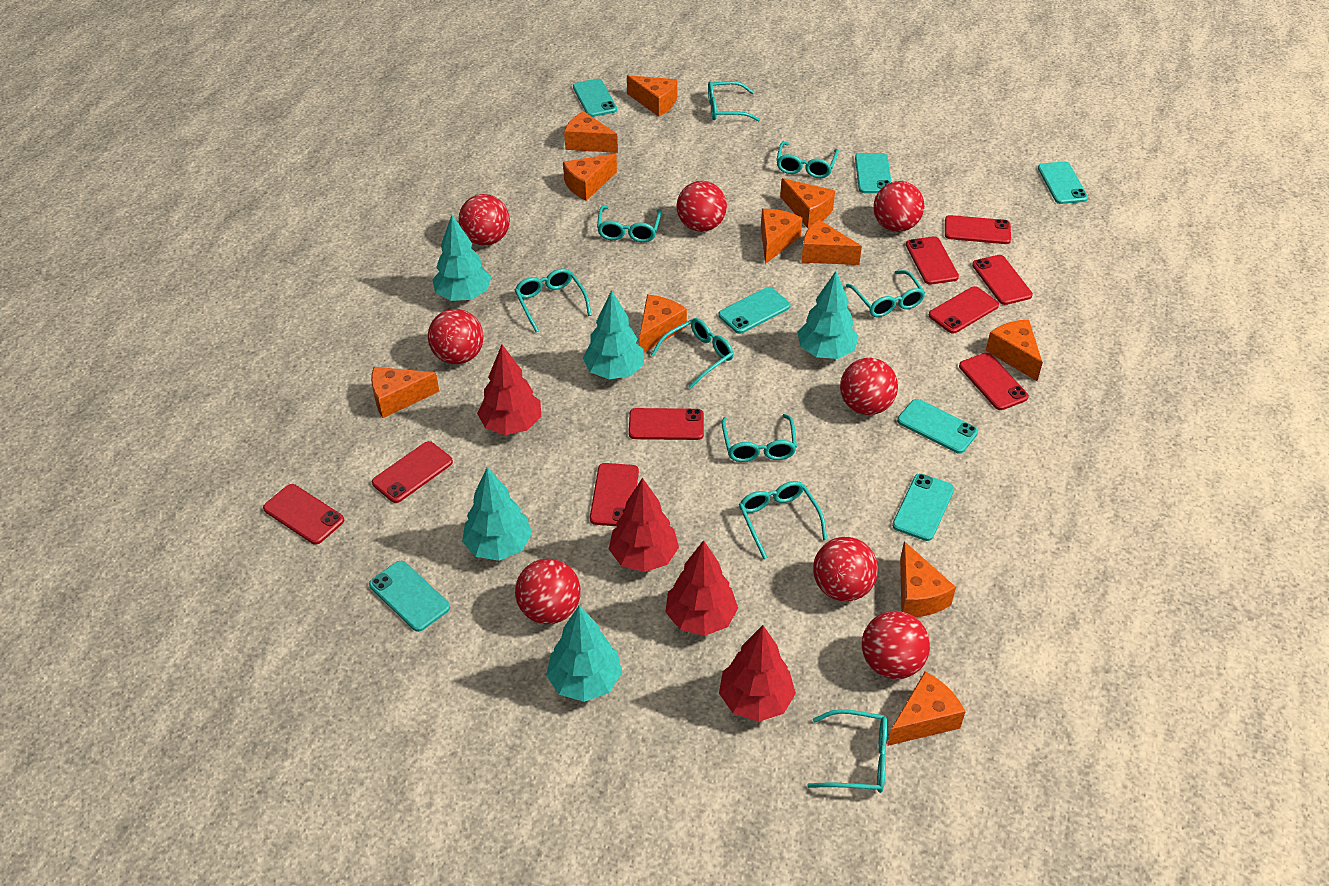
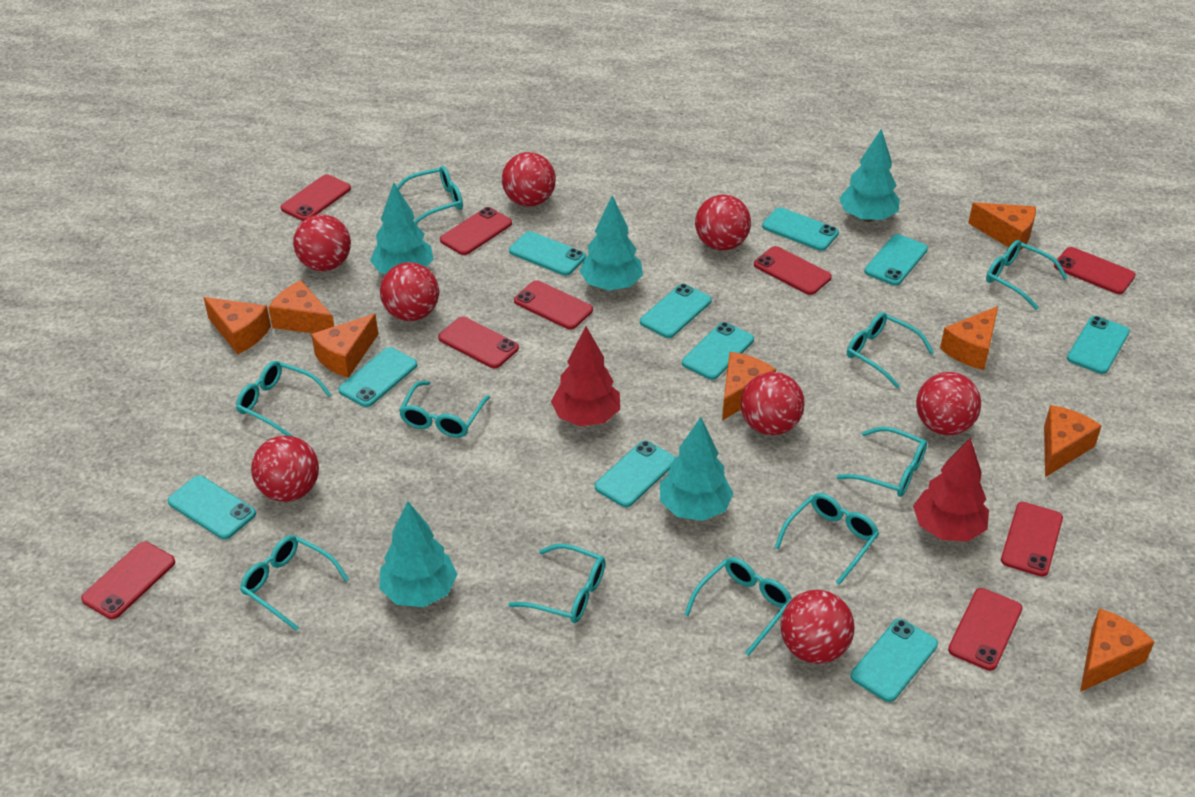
orange cheese: [371,367,439,418] [563,154,617,201] [564,111,618,153] [627,75,677,117] [640,294,687,352] [761,209,802,264] [780,178,835,228] [801,219,862,265] [887,671,966,746] [900,541,956,617] [986,319,1043,381] = 11 -> [203,297,271,354] [268,280,334,333] [311,314,378,378] [722,352,776,421] [940,306,998,370] [968,202,1036,250] [1044,405,1102,477] [1080,608,1154,692] = 8
red tree: [477,345,541,435] [609,478,679,572] [666,540,738,636] [719,625,796,722] = 4 -> [551,326,620,426] [913,438,989,542] = 2
turquoise glasses: [515,268,592,333] [597,205,661,242] [651,318,734,389] [708,81,760,122] [721,414,797,462] [739,481,827,559] [776,141,839,178] [807,709,888,793] [846,270,925,317] = 9 -> [236,361,331,436] [240,535,349,631] [397,166,463,224] [399,381,490,438] [508,544,605,623] [684,557,792,656] [774,493,879,585] [836,427,927,497] [847,312,934,388] [986,240,1068,310] = 10
turquoise phone: [369,561,450,632] [573,79,617,117] [719,287,791,334] [855,153,892,193] [892,473,954,541] [897,399,978,453] [1038,161,1088,204] = 7 -> [168,475,256,539] [338,347,417,407] [509,231,586,276] [595,440,676,507] [640,284,712,338] [682,322,754,380] [762,207,839,251] [851,619,938,702] [864,234,928,286] [1067,316,1130,374] = 10

